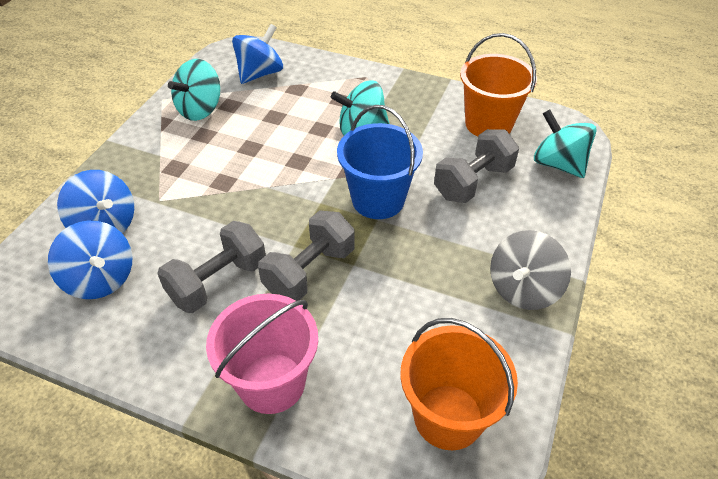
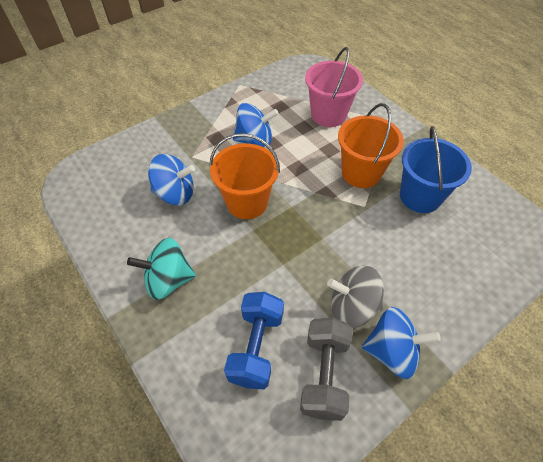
blue dumbbell: none = 0 -> [224,292,284,389] = 1
grey dumbbell: [157,221,266,313] [258,210,355,301] [434,129,519,203] = 3 -> [300,318,353,421] = 1
turquoise spinning top: [168,59,220,121] [331,80,389,135] [534,109,597,178] = 3 -> [127,238,196,300] = 1

